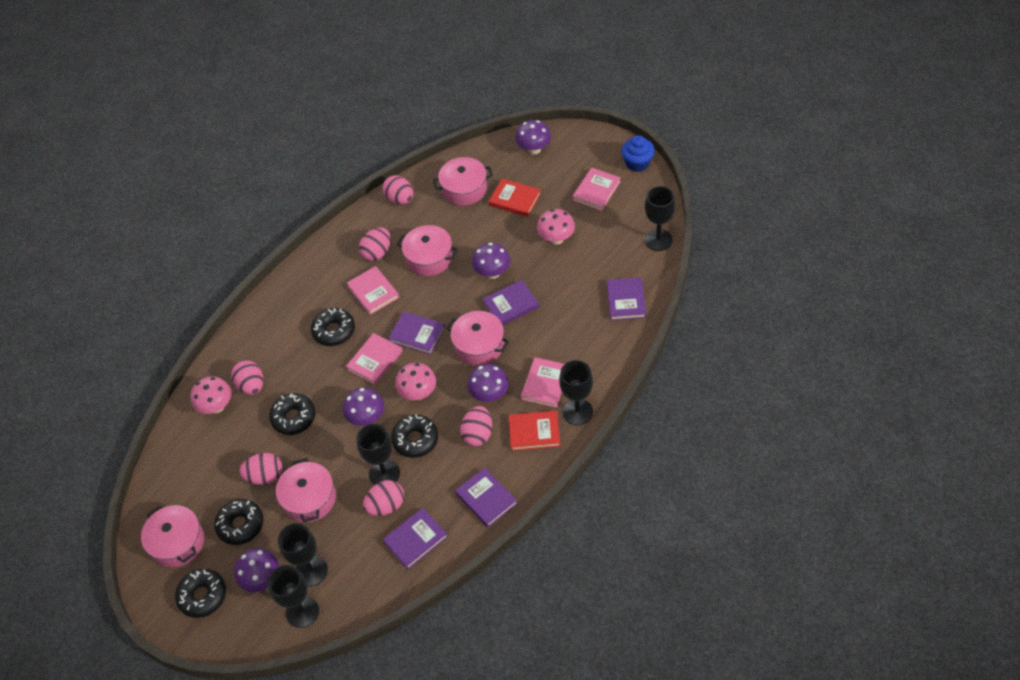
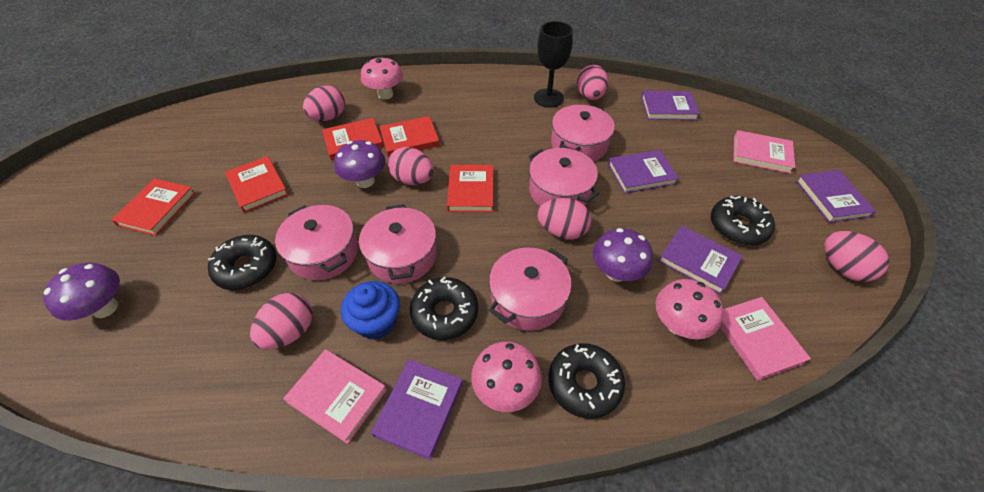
black donut: [175,569,226,618] [214,499,263,545] [269,393,316,435] [311,308,355,346] [391,415,438,458] = 5 -> [208,235,277,290] [410,276,478,340] [548,343,625,419] [711,196,775,245] = 4
black goblet: [268,565,319,628] [278,523,328,587] [356,424,400,485] [559,360,593,425] [644,186,675,251] = 5 -> [534,21,573,108] = 1
pink book: [346,333,403,385] [347,266,399,315] [521,357,564,408] [572,168,621,211] = 4 -> [283,349,387,444] [720,297,811,381] [733,130,795,174] = 3
purple mushroom: [234,548,279,592] [343,388,384,426] [467,364,509,402] [472,243,510,279] [515,120,551,154] = 5 -> [43,263,120,321] [334,140,385,188] [593,228,653,282] = 3
red book: [489,179,541,217] [509,411,560,451] = 2 -> [112,178,195,236] [225,156,289,213] [322,118,384,161] [379,116,440,157] [447,165,493,212] = 5

